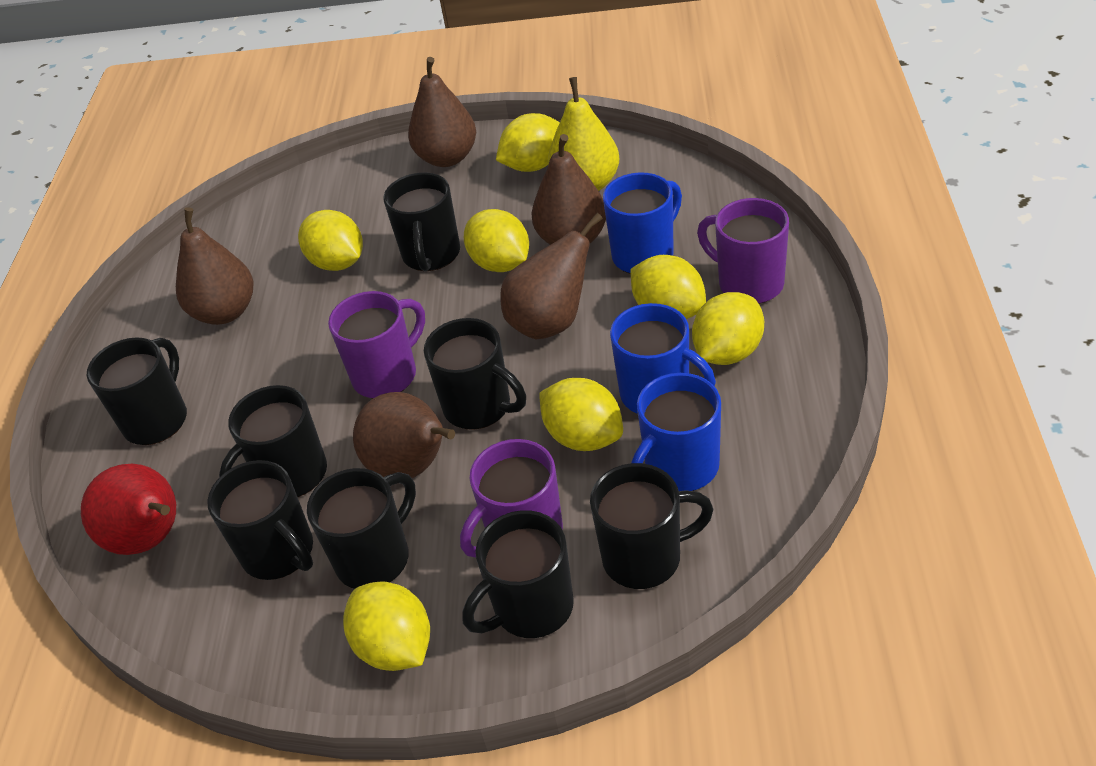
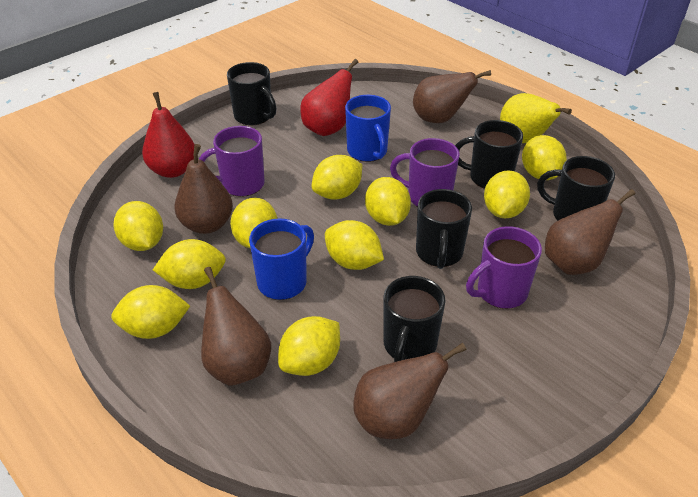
black mug: [87,337,187,445] [207,460,313,580] [219,385,327,497] [307,468,416,589] [383,172,460,272] [424,318,526,430] [463,510,574,638] [590,463,714,589] = 8 -> [227,62,277,126] [383,276,445,362] [416,189,472,269] [455,120,523,189] [537,156,615,221] = 5
blue mug: [603,172,682,274] [610,303,716,414] [631,373,721,491] = 3 -> [249,218,314,300] [345,95,391,162] = 2
red pear: [81,464,176,555] = 1 -> [142,92,195,178] [300,59,358,136] = 2
yellow lemon: [298,210,363,271] [343,582,430,671] [464,209,529,272] [496,113,560,172] [539,378,623,451] [631,255,706,319] [692,292,764,365] = 7 -> [111,285,190,339] [114,201,163,251] [153,239,226,289] [230,198,277,248] [278,316,340,376] [312,155,362,200] [325,220,384,270] [365,177,411,226] [484,170,530,219] [522,135,567,180] = 10

